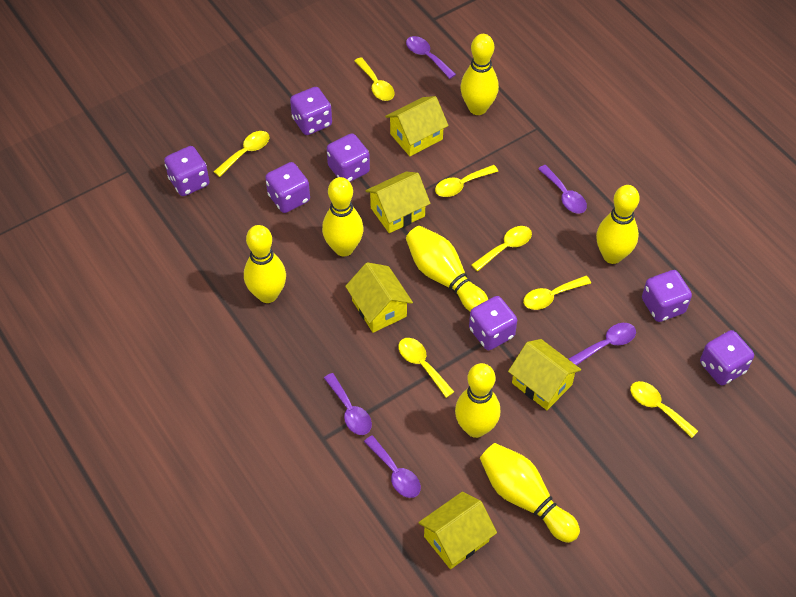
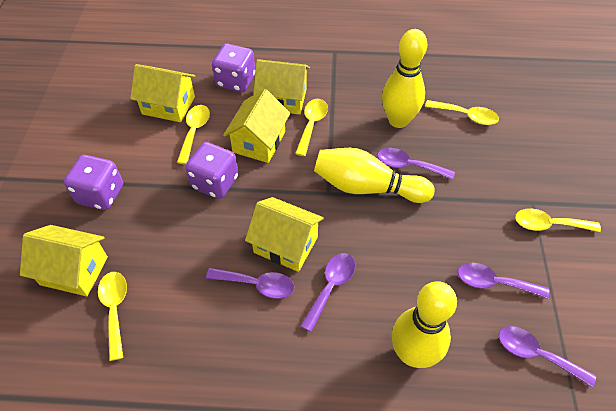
purple dice: [164,146,210,196] [265,162,310,213] [290,87,332,135] [327,134,370,182] [469,296,517,350] [642,270,692,322] [700,330,754,385] = 7 -> [64,155,123,210] [185,142,239,199] [212,44,255,92] = 3
yellow bowling pin: [244,225,286,303] [322,177,364,256] [406,226,488,311] [455,363,500,438] [460,34,499,115] [480,443,580,543] [596,185,640,264] = 7 -> [314,148,435,203] [382,29,427,128] [392,281,457,368] = 3
yellow spoon: [213,131,270,177] [355,57,395,101] [398,338,454,398] [435,165,498,197] [471,226,532,272] [523,276,591,310] [630,381,698,438] = 7 -> [98,272,127,361] [177,105,210,164] [295,99,328,156] [425,100,499,125] [515,208,601,232] = 5

